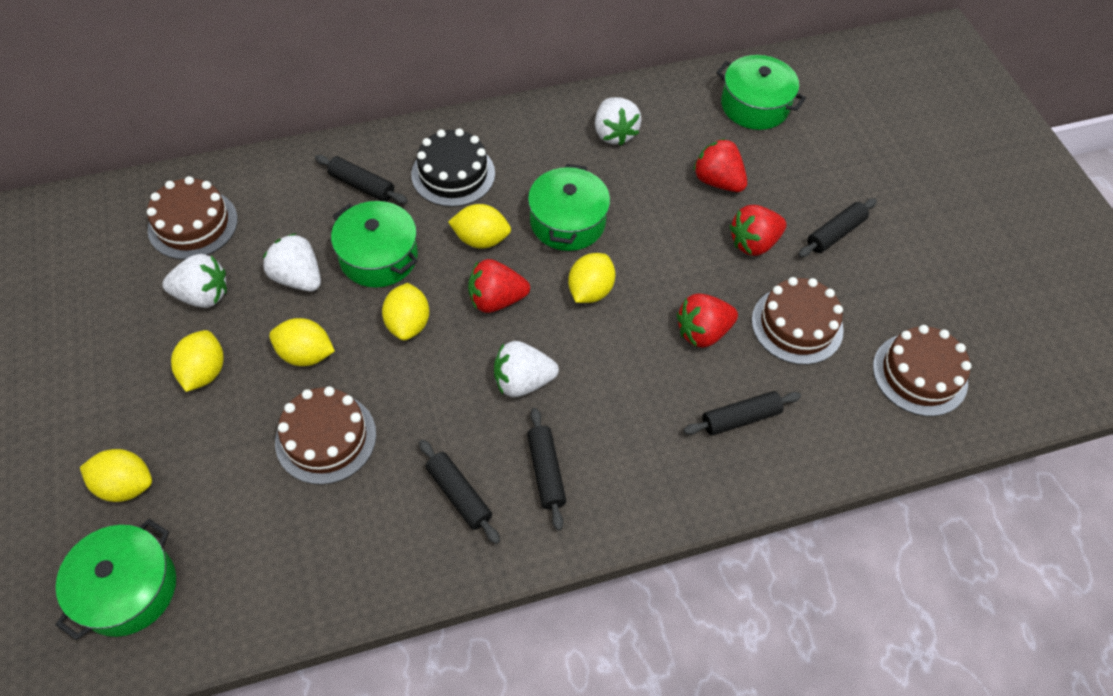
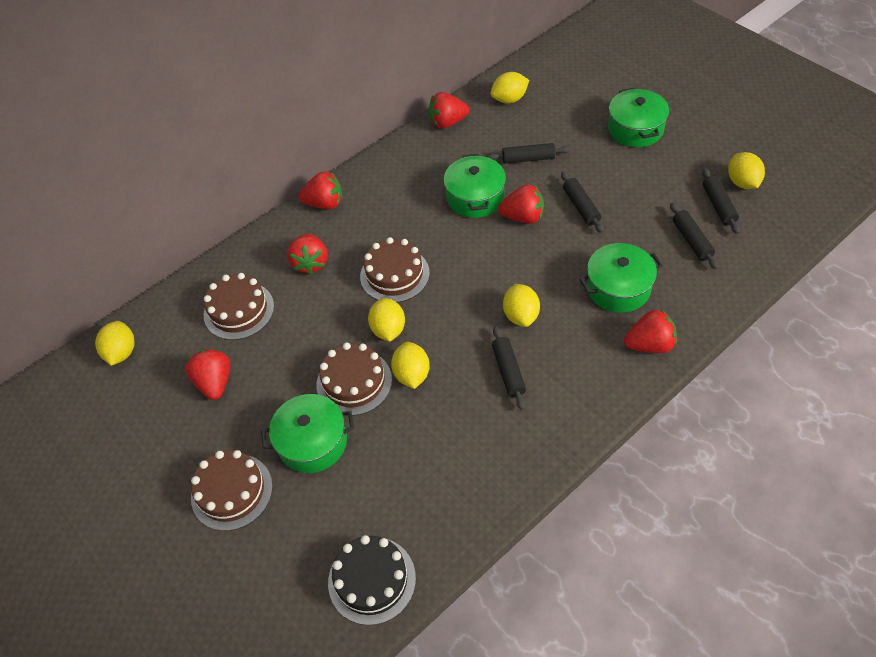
red strawberry: [468,259,530,313] [677,293,738,348] [693,138,747,192] [729,205,786,256] = 4 -> [185,349,231,400] [287,233,328,275] [298,172,342,209] [429,92,470,129] [498,184,544,224] [624,309,677,353] = 6
white strawberry: [162,254,227,308] [263,233,321,291] [494,341,559,397] [595,97,641,146] = 4 -> none = 0

